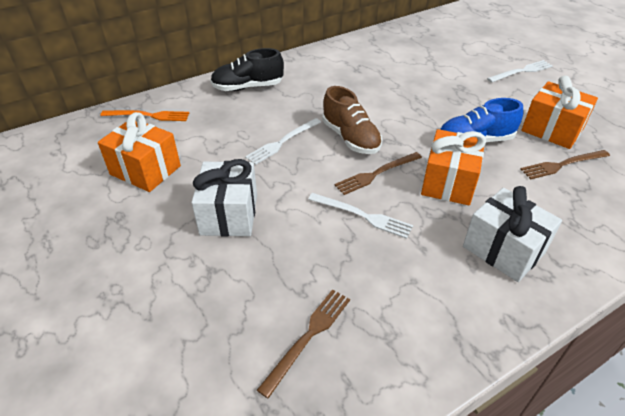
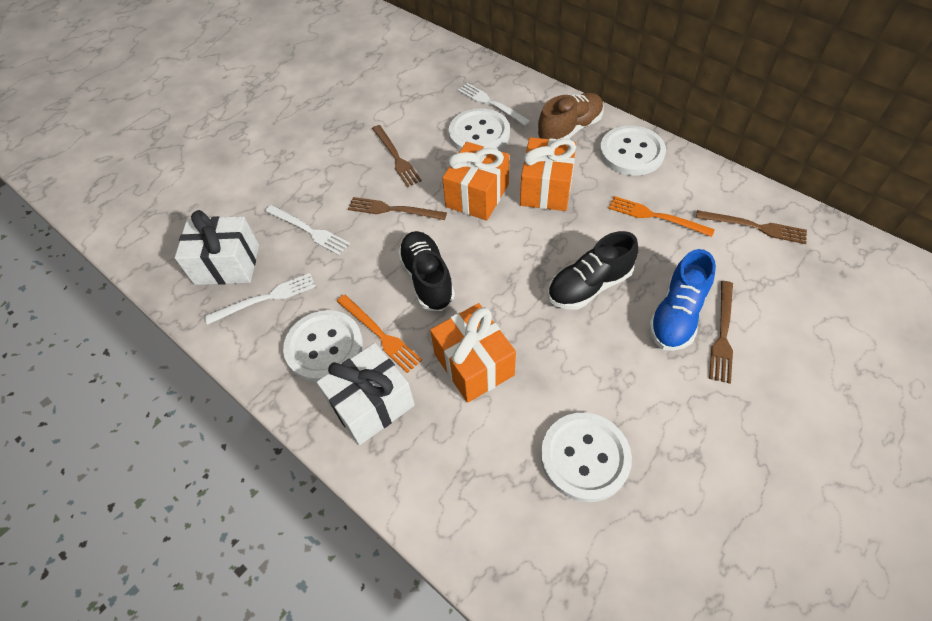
black shoe: [210,48,284,91] = 1 -> [398,231,455,311] [548,231,638,310] = 2
brown fork: [257,289,350,399] [335,152,422,195] [520,150,610,180] = 3 -> [348,197,447,220] [372,125,422,187] [696,210,807,244] [709,281,733,384] = 4
orange fork: [100,110,189,121] = 1 -> [337,295,422,373] [608,196,715,237] = 2
white button: none = 0 -> [283,310,363,382] [449,108,510,151] [541,413,632,502] [600,125,666,176] = 4

